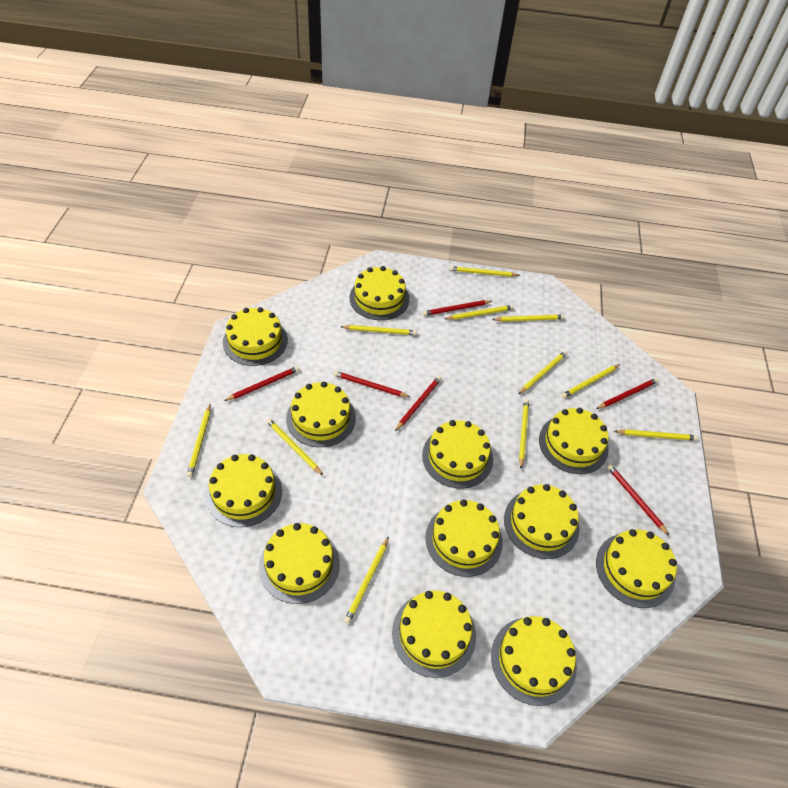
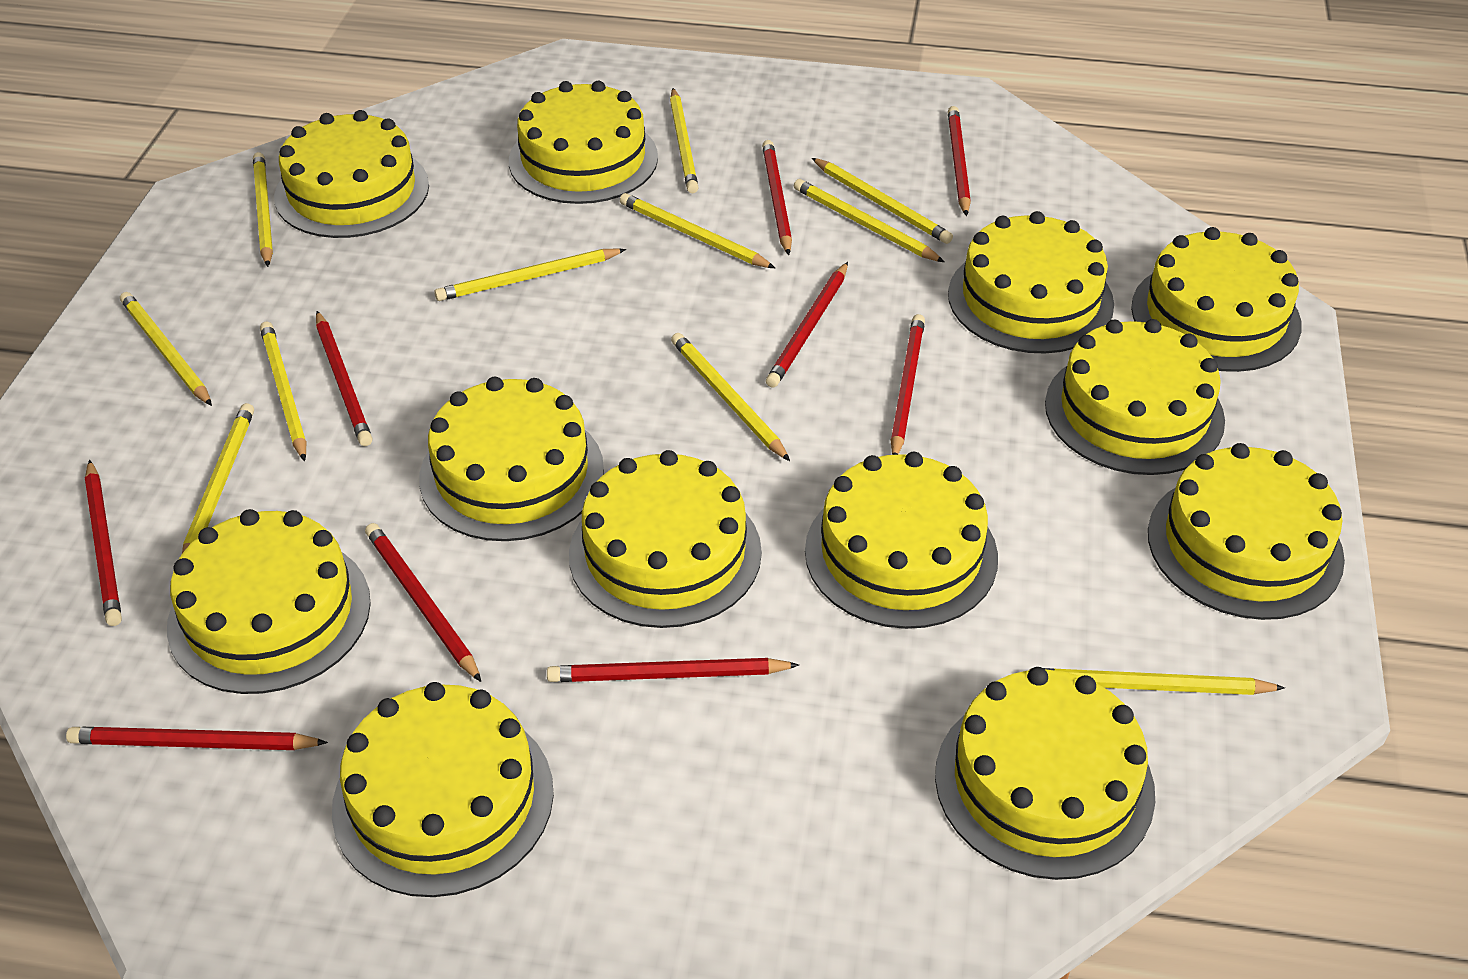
red pencil: [224,366,299,401] [334,371,410,397] [395,376,442,431] [423,300,492,316] [596,378,658,409] [607,464,669,535] = 6 -> [66,727,328,750] [85,460,122,626] [316,311,373,446] [365,523,481,682] [547,658,799,682] [762,140,792,255] [766,262,848,388] [891,314,925,455] [948,106,971,216] = 9

